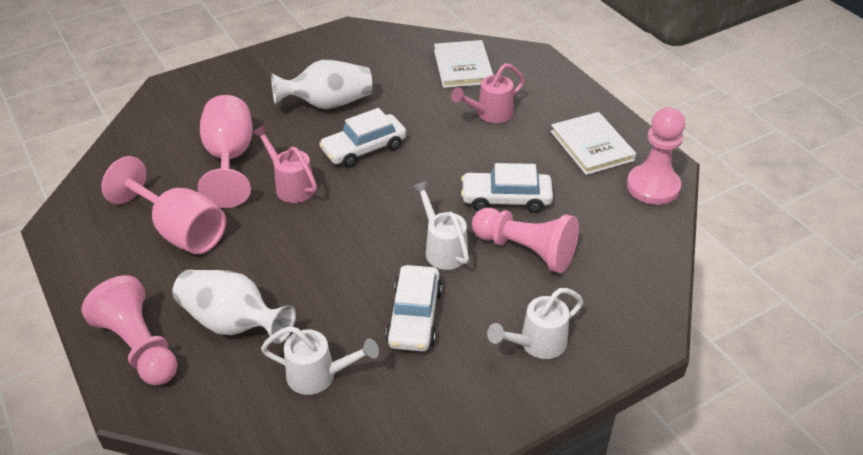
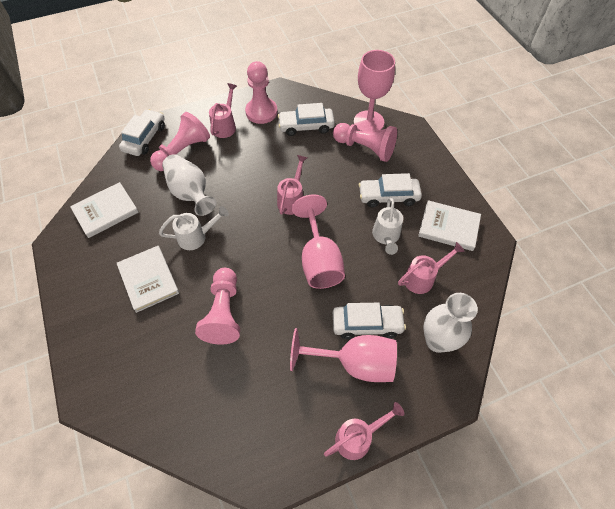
pink goblet: [101,156,226,254] [198,95,253,208] = 2 -> [290,328,397,382] [292,195,345,289] [354,50,395,132] = 3
pink pawn: [82,275,178,386] [472,208,579,273] [627,107,685,205] = 3 -> [150,112,210,171] [195,268,240,344] [245,61,277,124] [333,123,397,162] = 4
pink watering can: [252,125,317,203] [451,63,525,123] = 2 -> [209,83,237,138] [277,155,307,215] [324,402,404,460] [398,242,465,294] = 4
white book: [434,40,493,88] [551,112,636,175] = 2 -> [70,182,139,238] [116,246,179,313] [418,200,481,251] = 3
white car: [319,108,406,168] [386,265,442,352] [461,163,553,213] = 3 -> [119,109,165,156] [278,103,335,136] [333,303,406,339] [359,173,422,207] = 4
white watering can: [261,326,379,395] [412,181,469,270] [487,288,583,359] = 3 -> [159,206,229,250] [372,198,403,255] = 2

